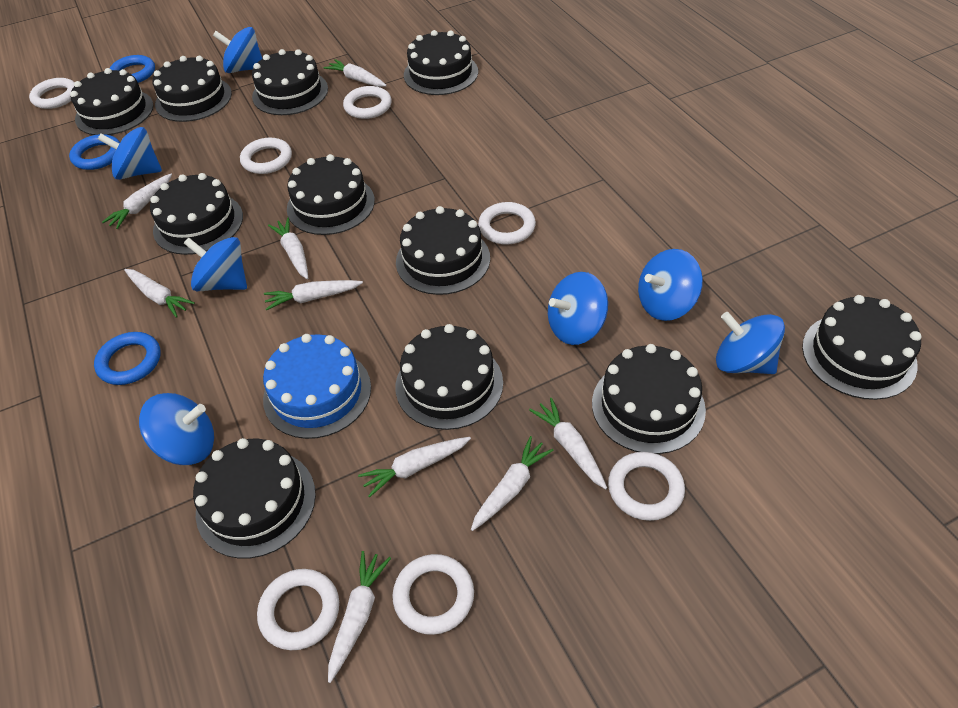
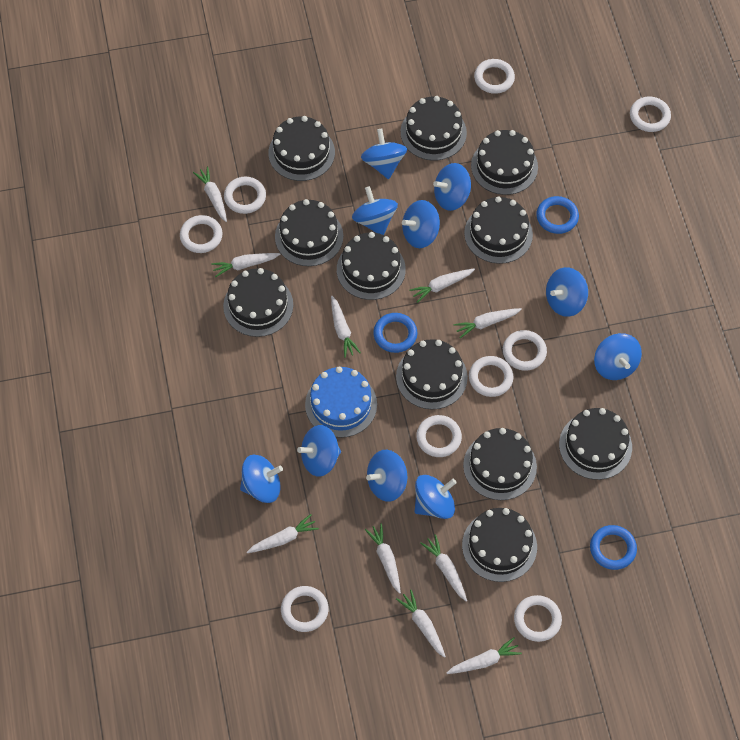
blue spinning top: [98,127,162,180] [139,393,214,465] [184,237,247,291] [213,27,263,73] [548,272,608,345] [638,249,703,321] [716,312,785,374] = 7 -> [240,455,283,503] [297,425,341,477] [352,186,398,235] [361,128,407,179] [366,450,407,502] [402,200,440,248] [415,475,457,519] [433,163,471,211] [546,267,588,317] [594,333,642,380] = 10
white carrot: [102,174,172,229] [124,269,195,318] [264,280,363,311] [268,218,308,279] [324,59,387,87] [328,551,391,683] [358,437,471,498] [471,436,554,531] [529,398,607,490] = 9 -> [193,166,227,222] [211,253,280,278] [247,514,319,553] [331,296,361,358] [365,523,401,594] [396,590,446,658] [409,269,475,303] [420,534,467,601] [447,637,522,674] [454,308,522,339] = 10
white ring: [29,78,75,109] [240,138,292,174] [257,569,339,650] [343,86,392,119] [392,554,474,635] [478,202,536,245] [608,452,685,521] = 7 -> [180,215,223,253] [224,177,266,214] [281,586,329,632] [416,415,462,457] [469,356,513,397] [474,59,515,94] [503,330,547,371] [514,595,562,642] [630,97,671,132] = 9

